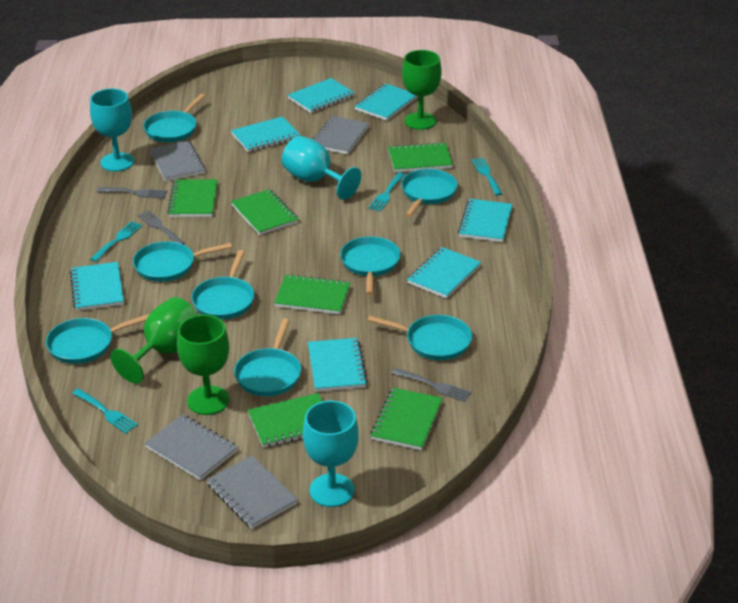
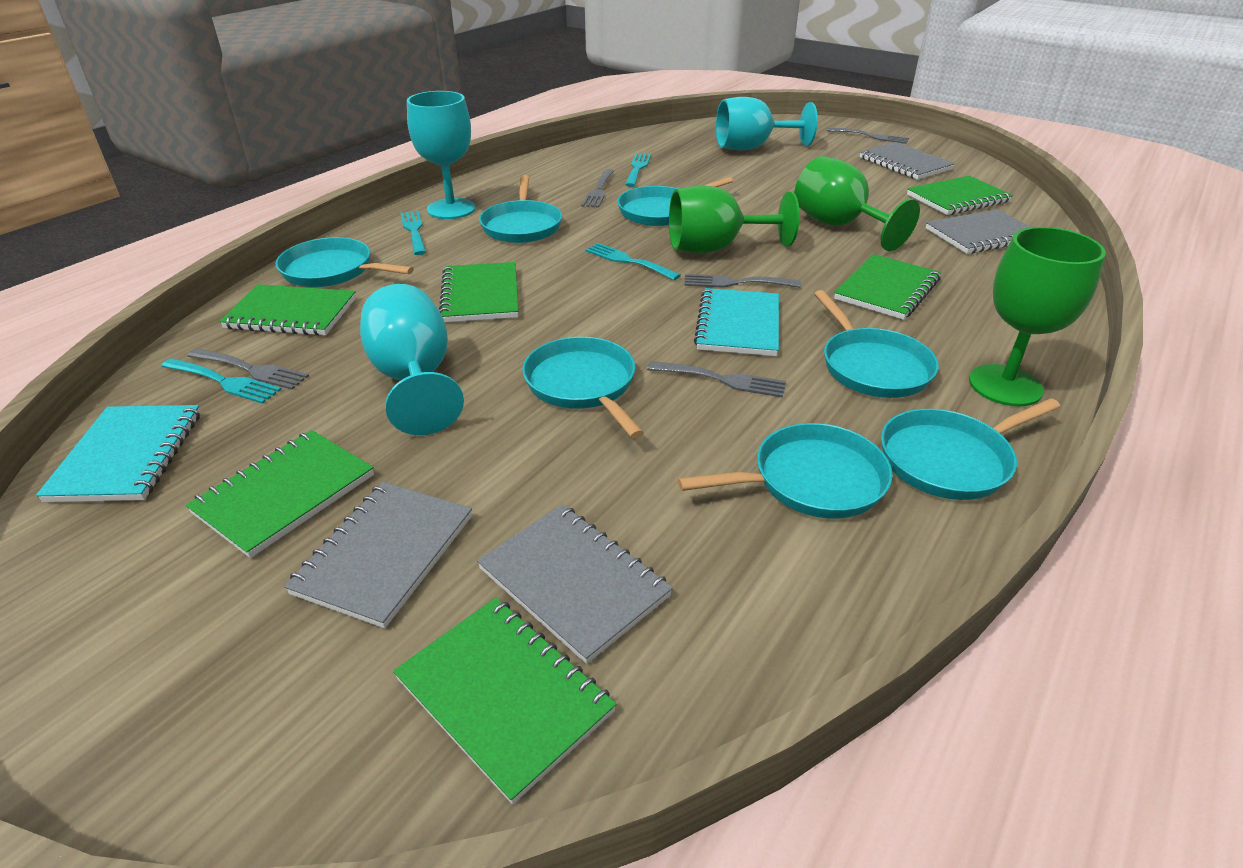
grey fork: [96,187,167,198] [138,210,185,245] [391,368,471,402] = 3 -> [188,348,309,390] [581,169,614,208] [647,361,786,398] [684,274,801,288] [827,127,909,144] = 5
turquoise notebook: [70,262,124,311] [231,116,300,152] [288,78,355,113] [308,338,368,392] [355,84,417,121] [407,247,481,299] [458,199,513,242] = 7 -> [36,405,201,502] [694,288,779,356] = 2
turquoise pan: [46,314,150,364] [133,241,232,282] [143,94,205,142] [191,250,254,319] [234,318,301,396] [340,236,401,295] [368,315,472,360] [401,169,458,217] = 8 -> [276,237,414,287] [479,175,562,243] [522,337,644,438] [617,177,733,226] [678,423,893,518] [814,290,939,398] [881,398,1060,500] = 7

